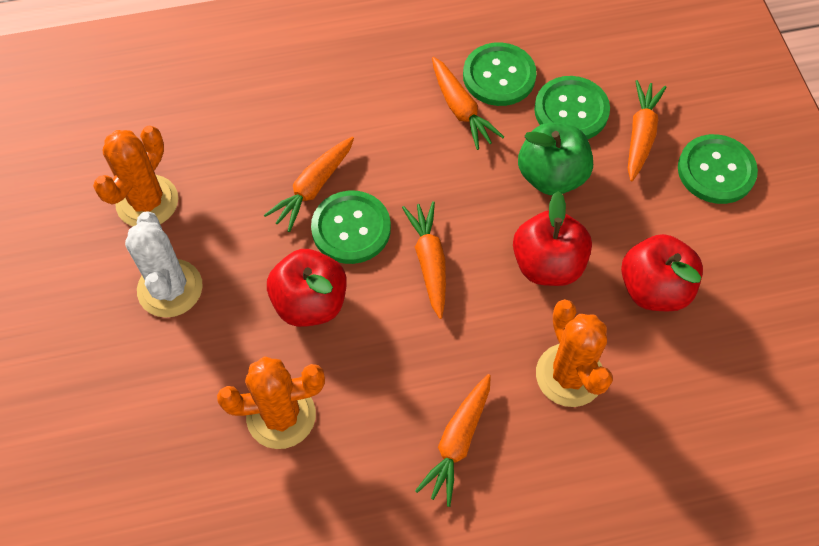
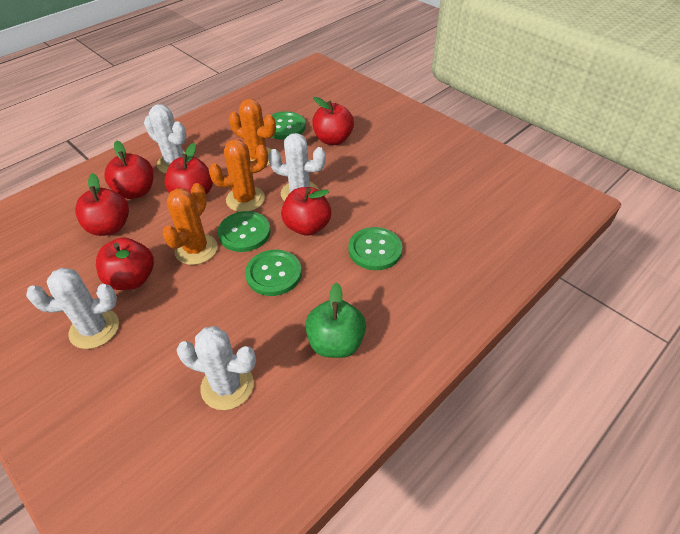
orange carrot: [264,137,354,232] [402,201,446,319] [415,374,491,507] [432,57,504,150] [628,80,666,181] = 5 -> none = 0
red apple: [267,249,347,327] [513,191,592,286] [621,234,703,312] = 3 -> [75,173,129,236] [96,237,154,290] [104,140,154,199] [164,143,213,195] [281,187,331,236] [312,97,354,145] = 6
white cactus: [125,212,203,318] = 1 -> [26,268,119,349] [144,104,187,174] [176,326,256,410] [268,133,326,201] = 4

